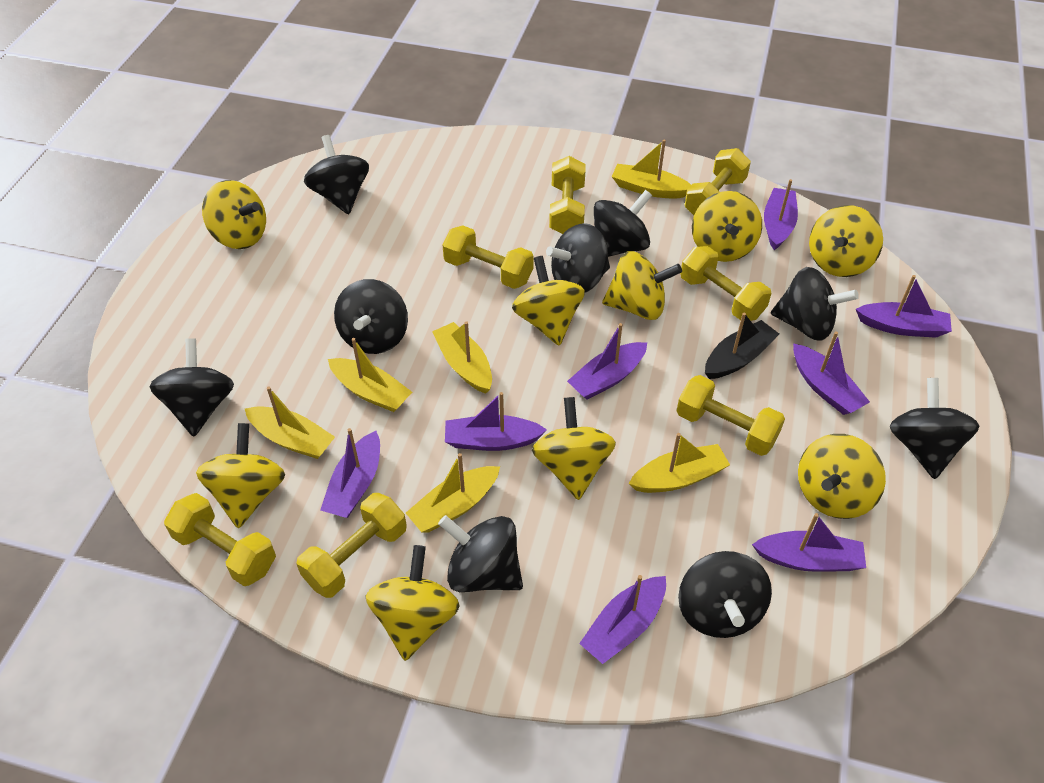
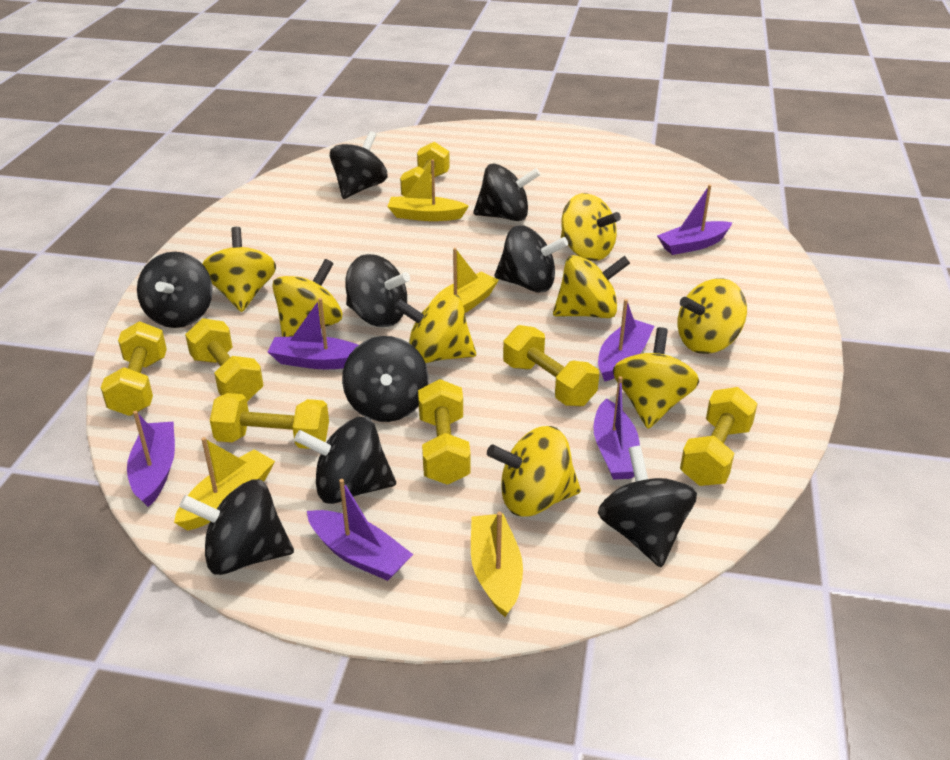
black boat: [705,313,779,379] = 1 -> none = 0
purple boat: [320,428,380,518] [445,392,547,451] [567,323,647,400] [579,575,666,664] [752,513,866,572] [764,179,798,250] [793,331,870,415] [856,275,952,338] = 8 -> [127,411,175,507] [268,298,358,369] [307,479,413,581] [593,376,640,480] [598,299,654,382] [657,185,733,255] = 6
yellow boat: [245,387,335,459] [328,338,412,412] [406,453,500,532] [432,321,492,394] [612,139,691,199] [628,433,730,493] = 6 -> [174,437,275,531] [387,160,469,221] [428,248,499,313] [471,512,523,617] = 4
yellow spinning top: [196,423,285,528] [202,180,266,249] [365,545,460,661] [512,256,585,346] [532,397,616,500] [602,251,682,320] [692,191,762,262] [798,434,886,519] [809,205,883,277] = 9 -> [202,227,276,312] [272,259,342,337] [394,294,476,363] [487,426,581,517] [553,255,630,318] [561,193,621,261] [613,327,699,429] [677,278,747,354] = 8

